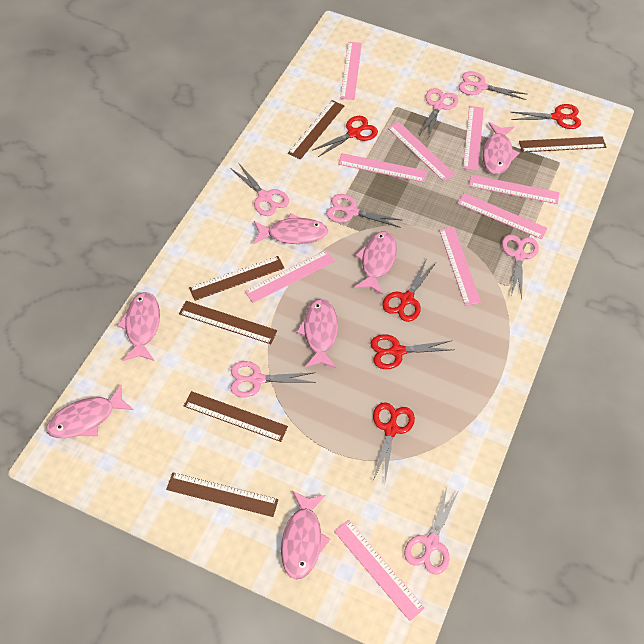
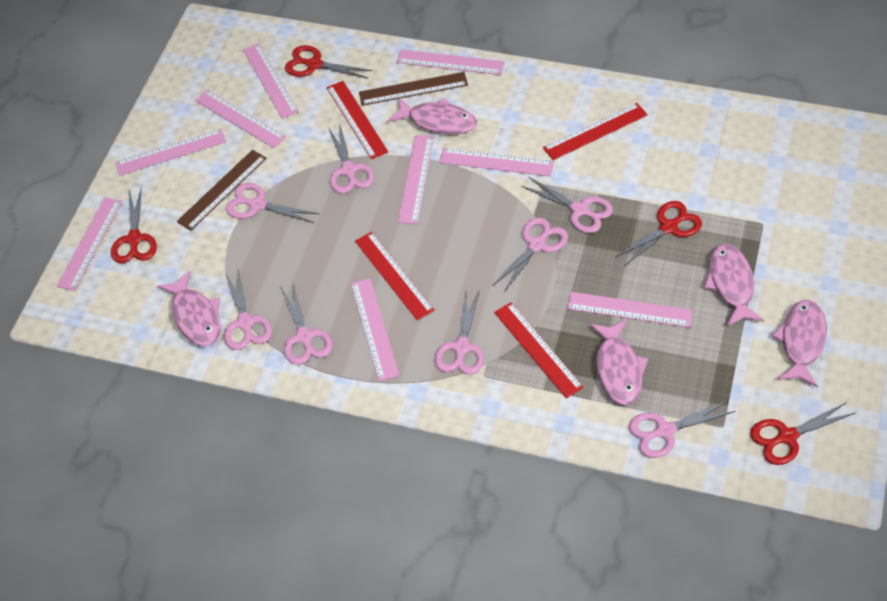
brown ruler: [166,473,278,517] [179,301,277,344] [184,391,288,442] [189,256,284,301] [288,100,344,160] [519,136,606,152] = 6 -> [177,150,267,231] [359,72,468,106] = 2
pink fish: [46,385,134,438] [117,292,160,361] [254,213,328,244] [281,490,330,580] [296,299,338,368] [354,231,397,295] [483,122,520,174] = 7 -> [157,271,221,346] [388,97,477,134] [589,319,648,405] [704,244,764,326] [772,300,827,387] = 5
pink scissors: [230,164,289,216] [231,361,316,397] [326,194,403,227] [404,487,458,574] [419,88,458,138] [459,71,526,100] [502,234,539,298] = 7 -> [224,270,272,350] [226,183,319,223] [280,284,333,365] [328,122,374,194] [435,292,484,375] [492,217,568,292] [521,177,613,233] [629,400,736,458] = 8
red ruler: none = 0 -> [326,81,388,159] [355,232,435,320] [494,302,584,398] [543,103,648,160] = 4
red scissors: [313,116,378,157] [370,334,454,369] [373,402,415,481] [382,258,436,322] [511,104,581,129] = 5 -> [111,187,157,263] [285,45,373,79] [615,201,702,266] [750,402,855,465] = 4

